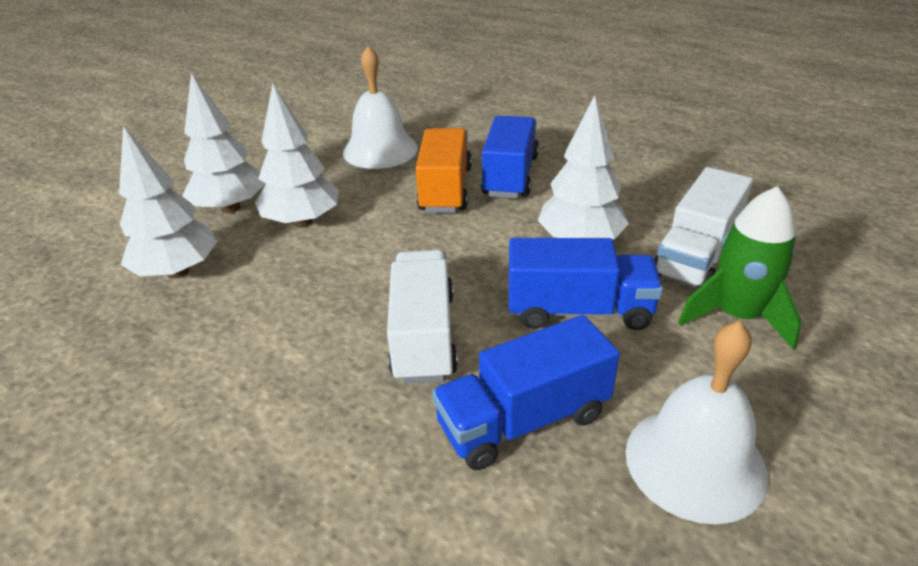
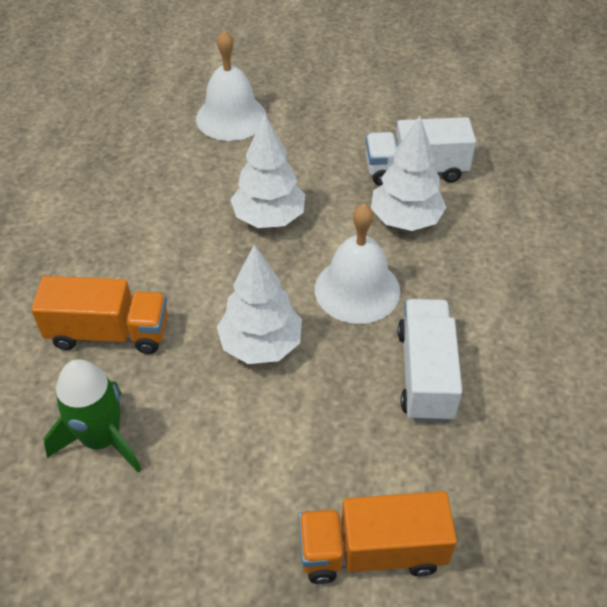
blue truck: [432,315,620,470] [481,116,539,198] [509,238,663,330] = 3 -> none = 0
orange truck: [416,128,472,213] = 1 -> [31,276,168,354] [299,491,457,584] = 2
white tree: [119,126,217,279] [182,73,266,213] [255,83,339,228] [538,95,629,239] = 4 -> [217,244,302,364] [230,113,305,228] [371,116,447,231] = 3

